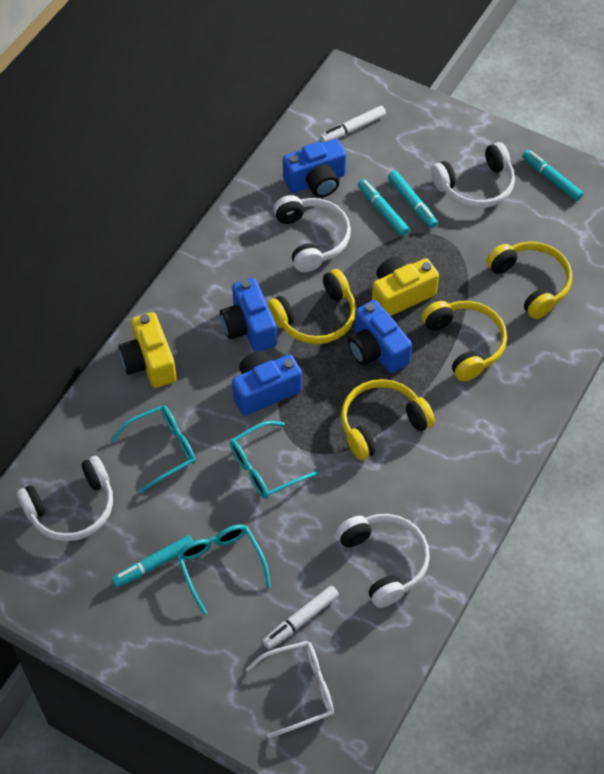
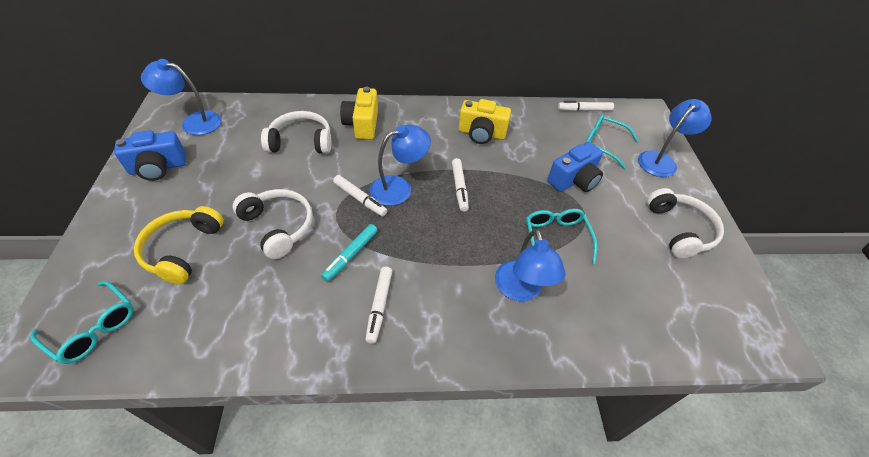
blue camera: [220,278,277,352] [232,351,302,416] [283,139,346,197] [348,300,412,373] = 4 -> [114,130,186,181] [547,142,603,192] = 2
blue lamp: none = 0 -> [141,59,222,135] [370,124,431,206] [495,229,566,301] [638,99,712,177] = 4
turquoise marker: [111,535,193,588] [358,179,410,236] [388,171,438,228] [523,150,584,201] = 4 -> [321,224,378,282] = 1
white glasses: [246,641,334,739] = 1 -> none = 0
white headphones: [17,456,113,541] [274,195,351,272] [336,514,430,608] [431,142,515,208] = 4 -> [233,189,313,259] [261,111,331,154] [647,188,724,259] = 3
white marker: [262,586,339,649] [320,106,386,143] = 2 -> [333,175,387,216] [365,267,392,344] [452,158,469,212] [558,101,614,111] = 4
yellow headphones: [267,269,356,344] [341,379,435,460] [422,301,507,381] [486,242,572,319] = 4 -> [134,206,224,284] = 1

